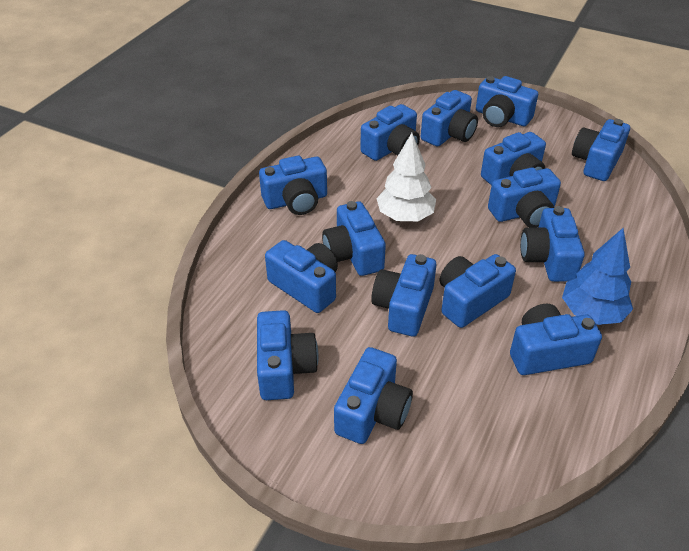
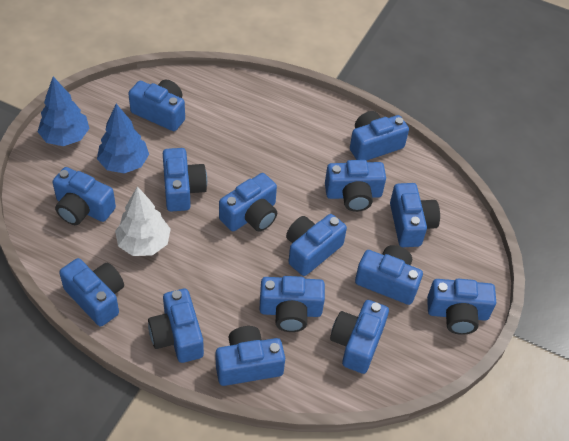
blue tree: [562,228,633,325] = 1 -> [38,77,89,146] [97,104,149,174] = 2

